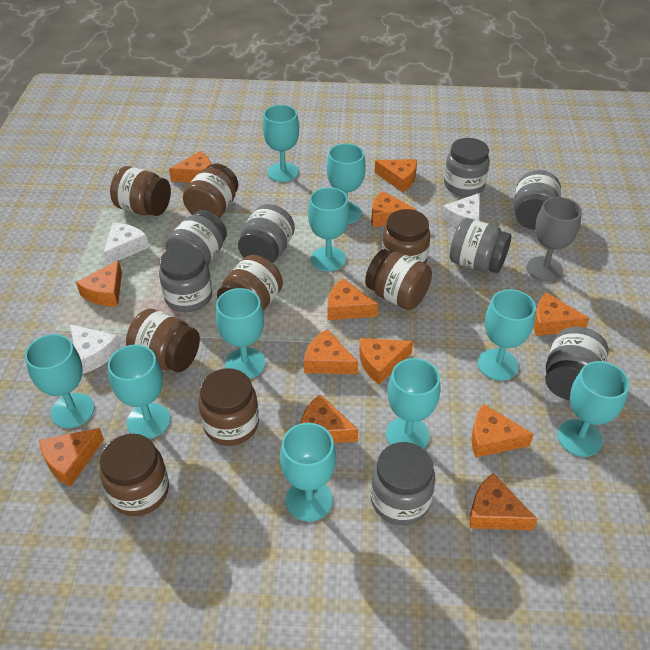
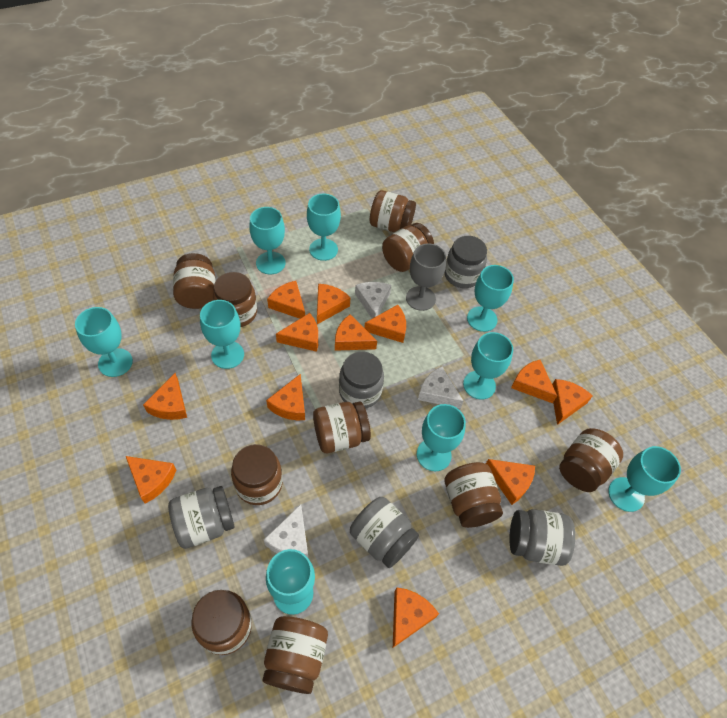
brown jar: [100,434,169,516] [110,166,171,216] [126,309,200,372] [183,164,238,218] [198,368,259,446] [217,255,283,311] [365,249,432,310] [382,209,430,264] = 8 -> [173,253,216,309] [192,590,252,655] [213,272,257,327] [231,444,283,505] [262,616,328,694] [313,402,371,453] [370,190,416,232] [382,223,434,272] [444,462,503,528] [559,428,623,492] = 10
grey jar: [159,245,212,312] [165,210,227,264] [238,204,295,263] [371,442,435,525] [444,138,490,196] [449,218,511,273] [514,170,561,230] [545,327,609,400] = 8 -> [168,486,234,549] [339,352,384,409] [350,497,419,568] [445,236,487,288] [509,509,575,566] = 5
turquoise goblet: [25,334,95,428] [108,345,170,439] [216,288,266,379] [263,105,299,182] [280,423,336,522] [308,187,350,271] [327,143,366,224] [386,358,440,449] [478,289,536,381] [557,361,630,457] = 10 -> [75,307,133,377] [200,300,244,369] [249,207,285,275] [266,549,315,615] [307,194,341,261] [417,404,466,471] [463,332,513,400] [467,265,514,332] [608,446,681,512] = 9

